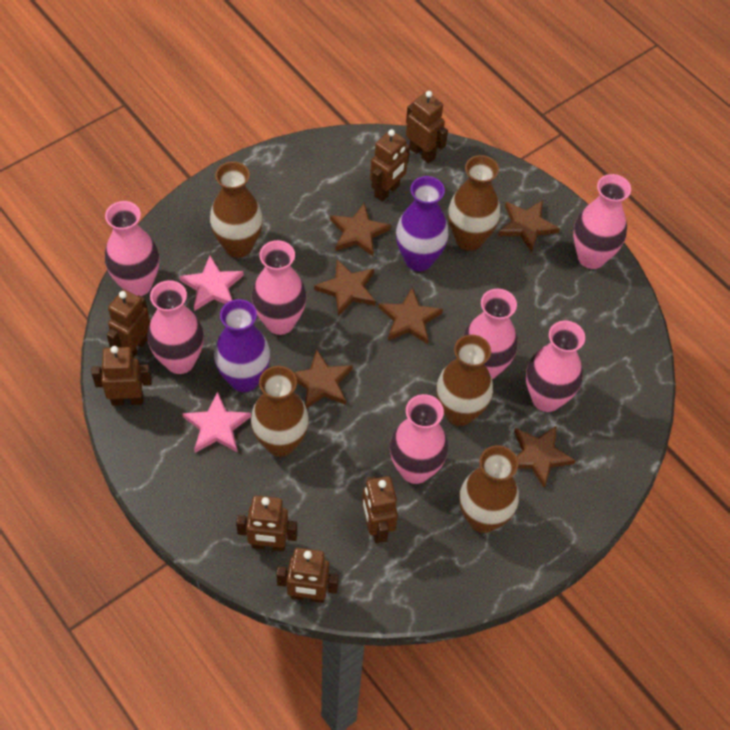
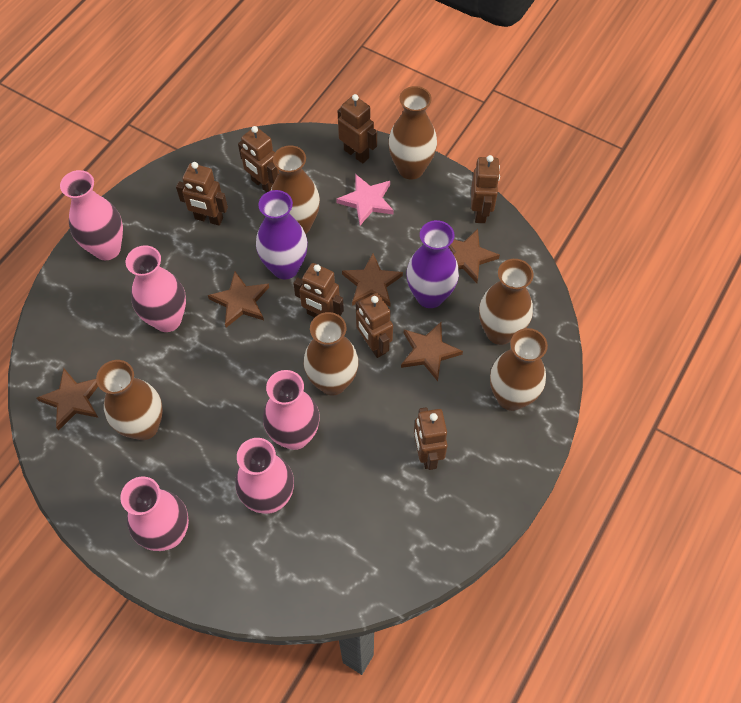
brown star: [293,349,353,409] [314,260,376,316] [330,203,391,257] [378,287,443,344] [498,200,560,252] [514,425,576,488] = 6 -> [37,368,99,430] [208,271,269,328] [342,253,403,306] [401,322,463,381] [449,229,500,283] = 5
brown vase: [210,161,263,258] [251,366,309,457] [436,335,493,426] [448,155,500,251] [459,445,519,533] = 5 -> [96,360,163,440] [271,145,320,234] [304,312,359,395] [388,86,437,180] [479,259,534,345] [490,328,548,411] = 6
pink star: [179,256,244,311] [183,392,251,453] = 2 -> [336,175,394,225] = 1
pink vase: [105,201,159,296] [148,280,204,374] [252,240,306,335] [390,394,448,484] [463,289,517,379] [526,321,585,412] [573,174,631,269] = 7 -> [60,170,123,260] [120,477,189,551] [126,245,186,332] [235,438,294,514] [263,370,320,450] = 5

